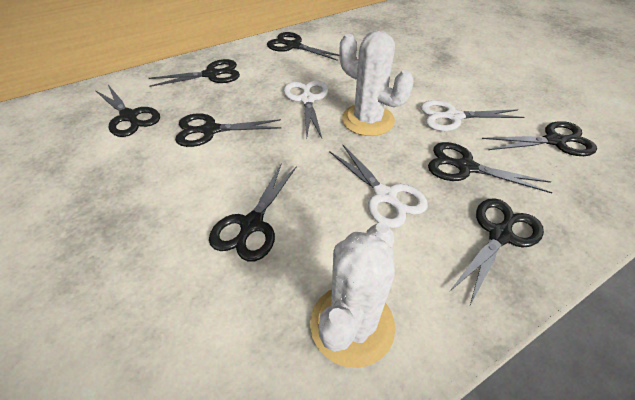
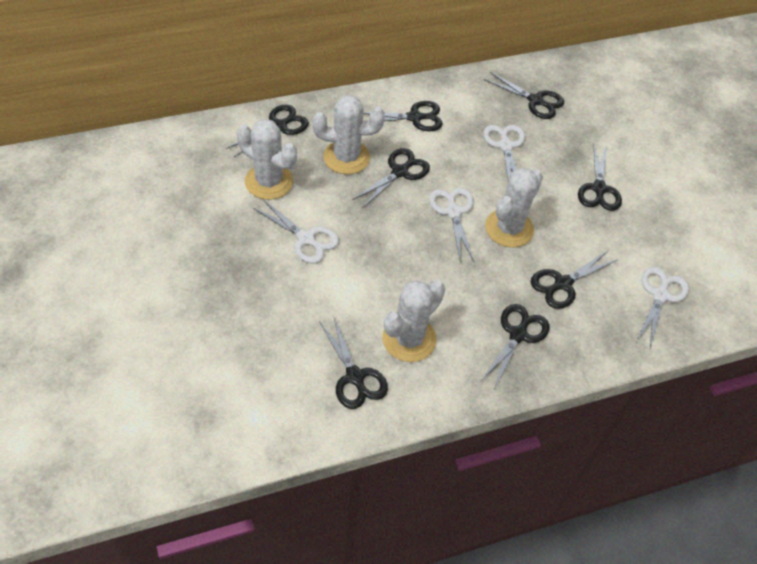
white cactus: [310,223,395,368] [339,30,414,136] = 2 -> [237,119,297,200] [313,95,385,174] [382,280,445,362] [485,168,543,247] = 4
white scissors: [284,80,328,138] [329,144,428,228] [420,100,525,131] = 3 -> [253,200,339,263] [429,188,474,261] [483,125,525,181] [636,267,689,349] = 4

